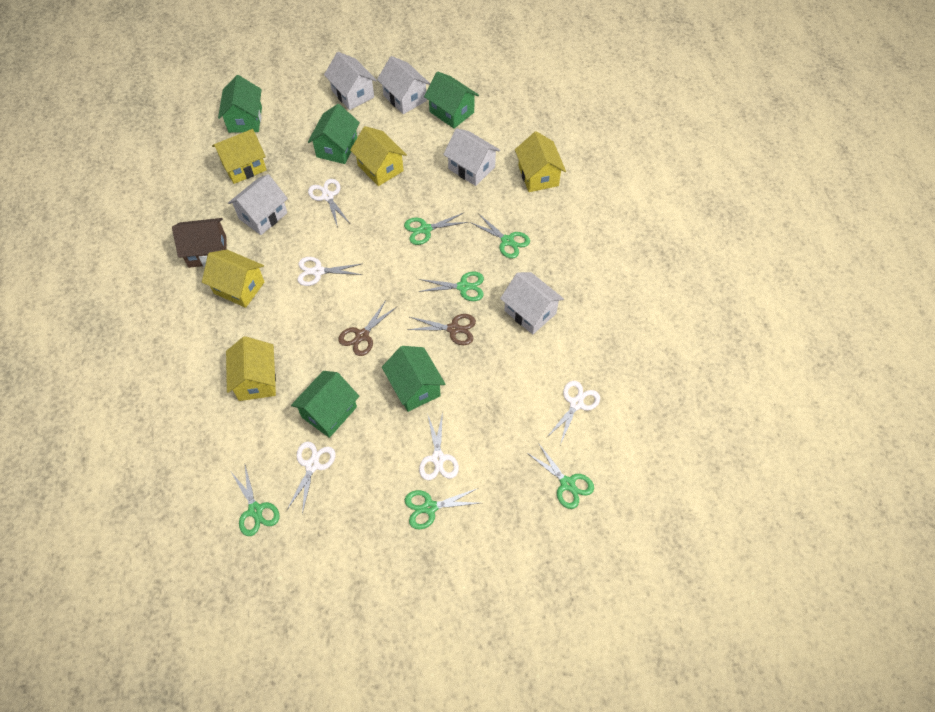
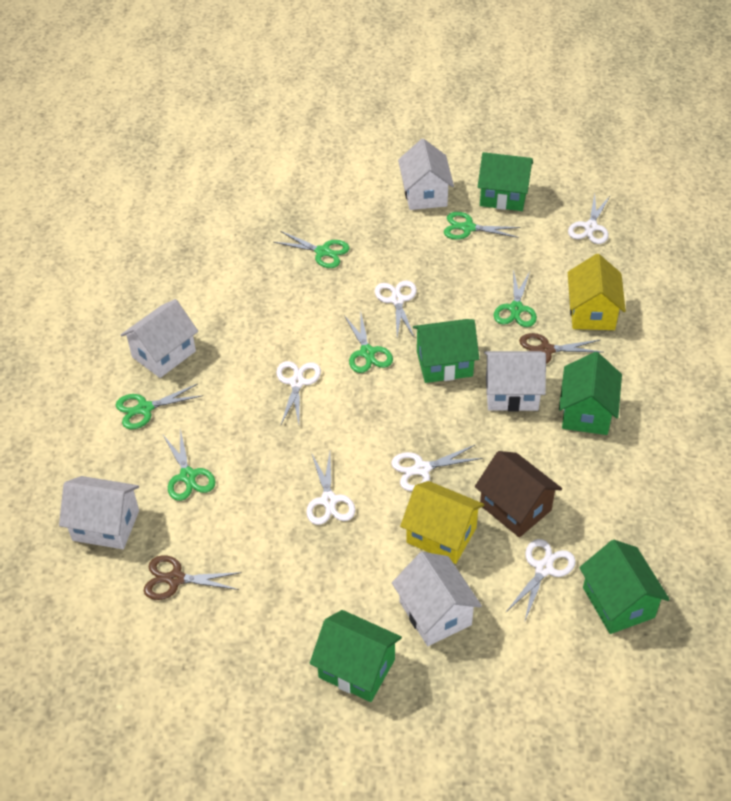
white scissors: [287,442,336,514] [298,257,362,286] [308,179,349,228] [419,412,459,480] [547,381,600,445] = 5 -> [276,361,321,424] [306,452,355,525] [375,280,417,337] [391,445,483,491] [505,539,576,623] [568,194,610,244] = 6
yellow house: [202,250,264,308] [212,129,267,184] [226,336,276,401] [350,126,407,186] [515,131,566,192] = 5 -> [400,481,484,564] [568,254,626,330] = 2

